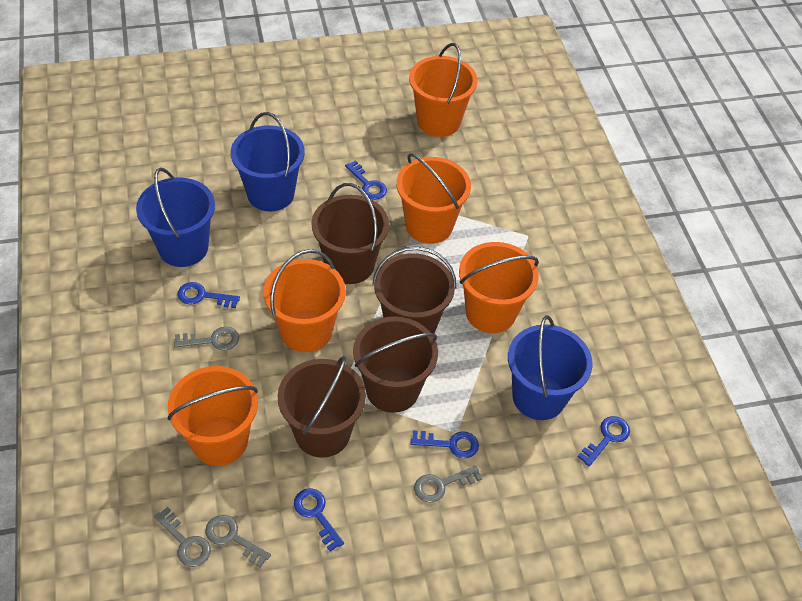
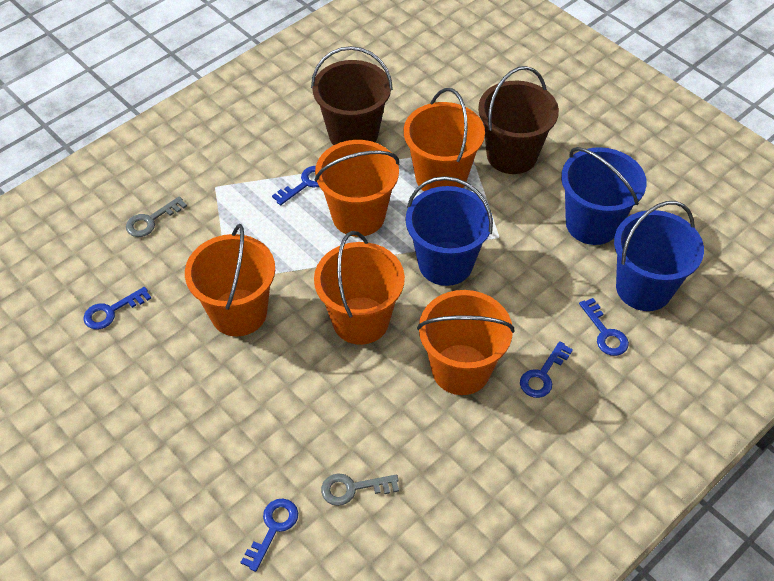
brown bucket: [278,356,366,458] [311,183,389,284] [353,316,438,413] [373,246,456,333] = 4 -> [311,46,393,145] [478,66,559,174] = 2
grey key: [154,507,211,567] [174,327,239,350] [205,515,271,568] [414,465,482,503] = 4 -> [126,196,187,237] [321,473,399,506] = 2

